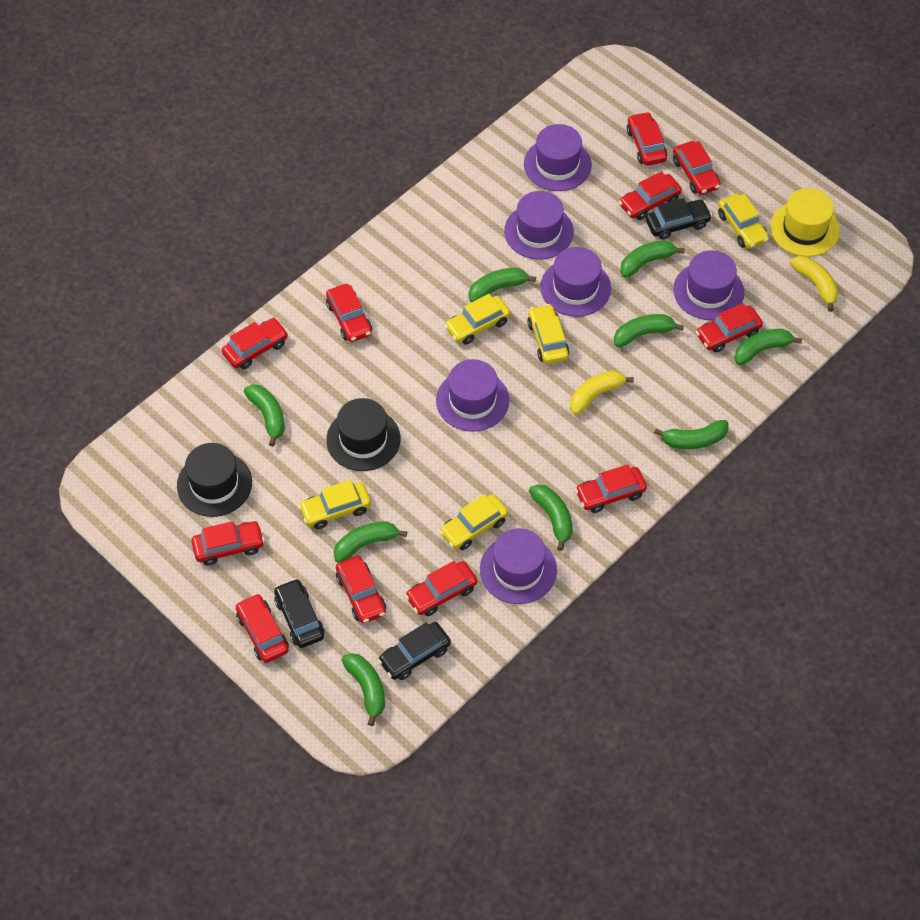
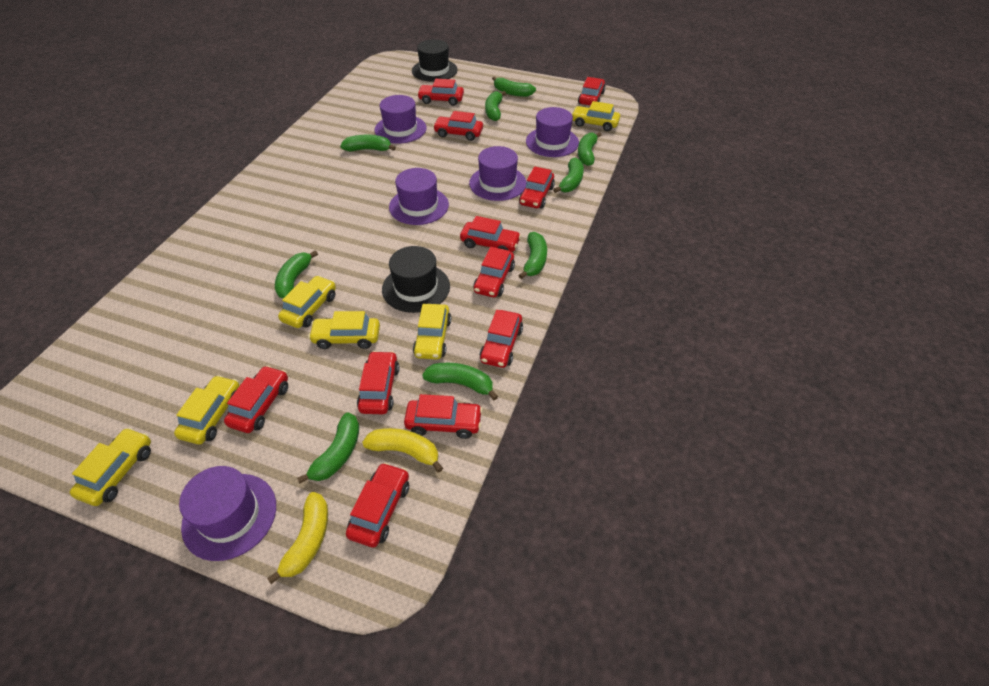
black car: [274,578,325,648] [378,622,451,680] [646,198,712,240] = 3 -> none = 0
purple hat: [436,359,509,432] [480,528,557,604] [504,191,574,260] [524,124,592,191] [540,247,611,317] [673,250,744,320] = 6 -> [179,466,276,561] [375,95,427,144] [389,168,449,225] [469,146,527,201] [526,107,579,157] = 5
yellow car: [298,480,371,529] [439,494,508,550] [444,294,511,345] [527,304,570,364] [718,194,769,249] = 5 -> [70,428,151,506] [174,375,240,445] [278,276,336,328] [308,311,380,349] [413,304,451,359] [571,101,620,131] = 6
yellow hat: [770,188,840,257] = 1 -> none = 0

